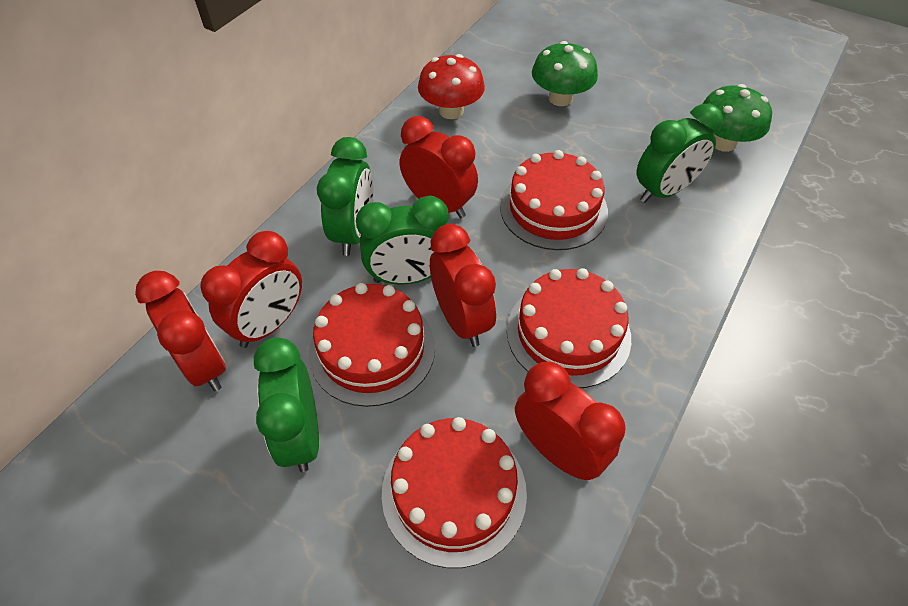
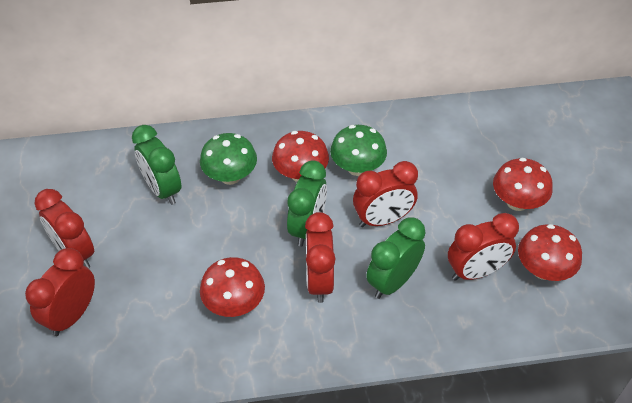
green clock: [254,337,319,472] [317,137,373,256] [356,196,449,285] [637,104,723,203] = 4 -> [132,125,181,205] [287,160,327,247] [366,217,425,299] = 3
red cake: [309,283,435,407] [382,417,527,568] [500,150,608,250] [507,268,631,388] = 4 -> none = 0
red mushroom: [418,54,485,119] = 1 -> [200,257,265,317] [272,131,329,182] [493,158,552,211] [518,224,582,281] = 4

